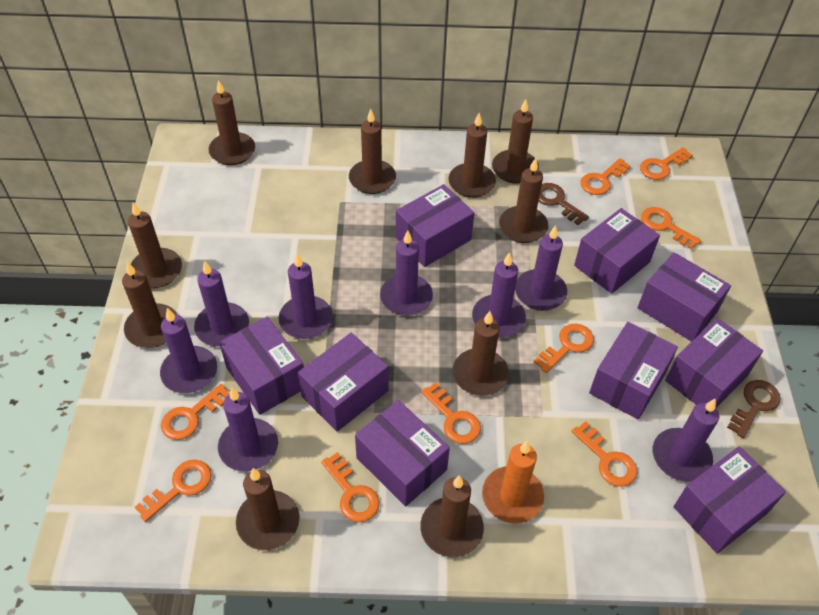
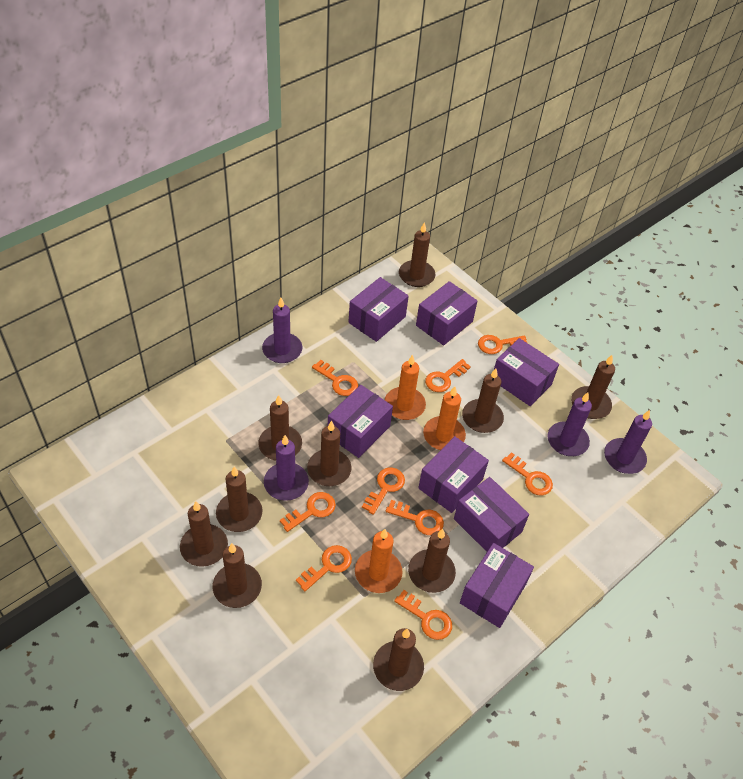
brown key: [539,183,589,225] [727,380,780,438] = 2 -> none = 0
orange candle: [482,441,544,524] = 1 -> [355,529,403,593] [385,355,426,420] [423,386,466,450] = 3
purple box: [219,317,304,415] [298,333,389,432] [355,400,450,506] [396,184,474,267] [574,208,660,294] [589,322,678,420] [637,252,731,342] [665,318,763,408] [673,446,786,553] = 9 -> [328,385,393,458] [349,277,409,342] [416,281,478,345] [418,436,489,513] [454,477,529,552] [460,543,534,628] [494,338,559,406] = 7
purple candle: [160,308,217,393] [194,261,249,347] [218,388,278,472] [279,254,333,339] [380,230,433,316] [472,252,526,338] [515,225,567,311] [653,399,720,482] = 8 -> [262,298,302,363] [264,435,309,501] [548,392,592,456] [604,410,652,474] = 4

